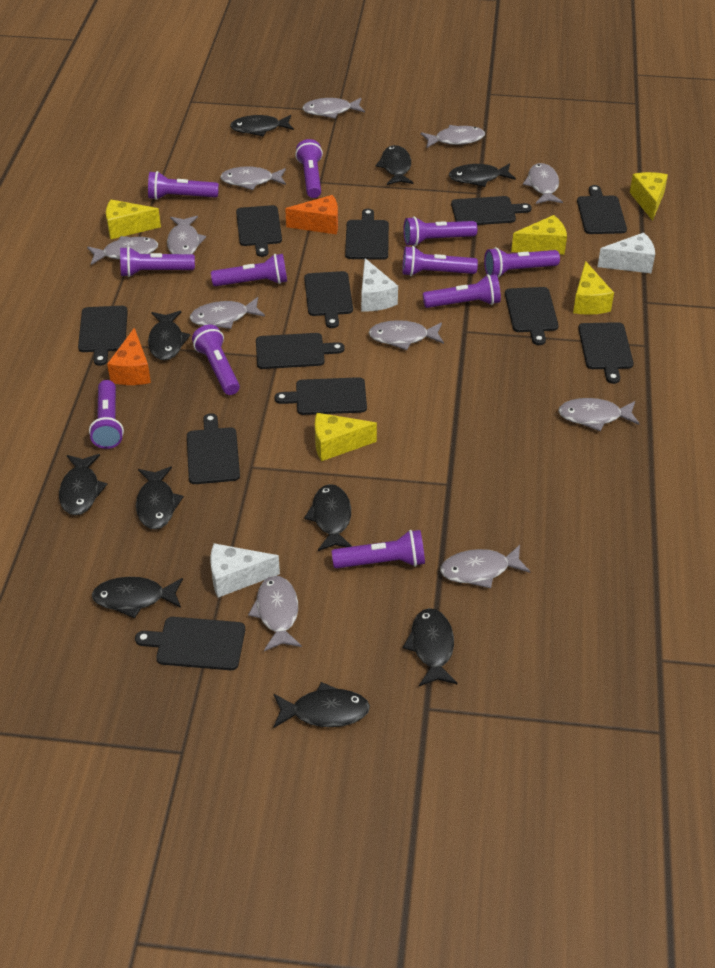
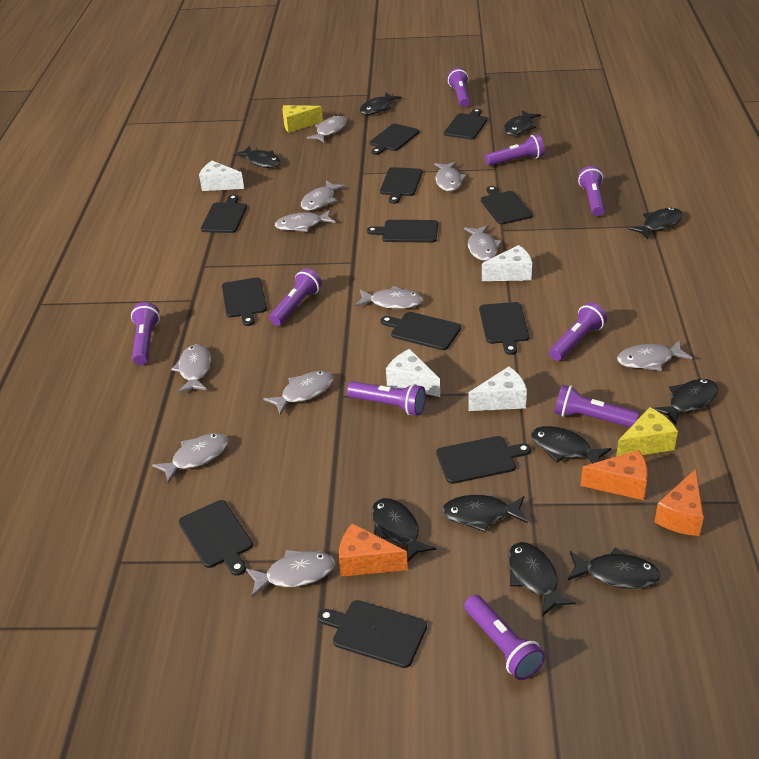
orange cheese: [107,328,151,385] [285,195,338,235] = 2 -> [339,523,408,577] [581,450,648,500] [654,469,704,536] = 3
purple flashlight: [89,380,124,449] [120,247,195,277] [148,171,219,200] [192,325,240,395] [211,254,287,287] [295,139,323,198] [332,530,425,569] [402,246,478,276] [403,216,477,246] [423,274,501,308] [484,247,560,278] = 11 -> [131,302,160,365] [269,269,322,326] [347,381,426,415] [448,68,470,107] [464,595,545,680] [485,134,544,166] [549,302,607,361] [555,385,639,427] [578,166,605,216] = 9
white cheese: [210,543,280,597] [361,258,398,311] [597,233,655,273] = 3 -> [199,161,244,191] [386,349,440,397] [468,367,527,411] [482,245,532,281] = 4
yellow cheese: [106,200,161,239] [315,413,377,461] [511,215,567,255] [573,261,614,315] [630,172,668,221] = 5 -> [282,105,323,133] [616,407,678,456] = 2

